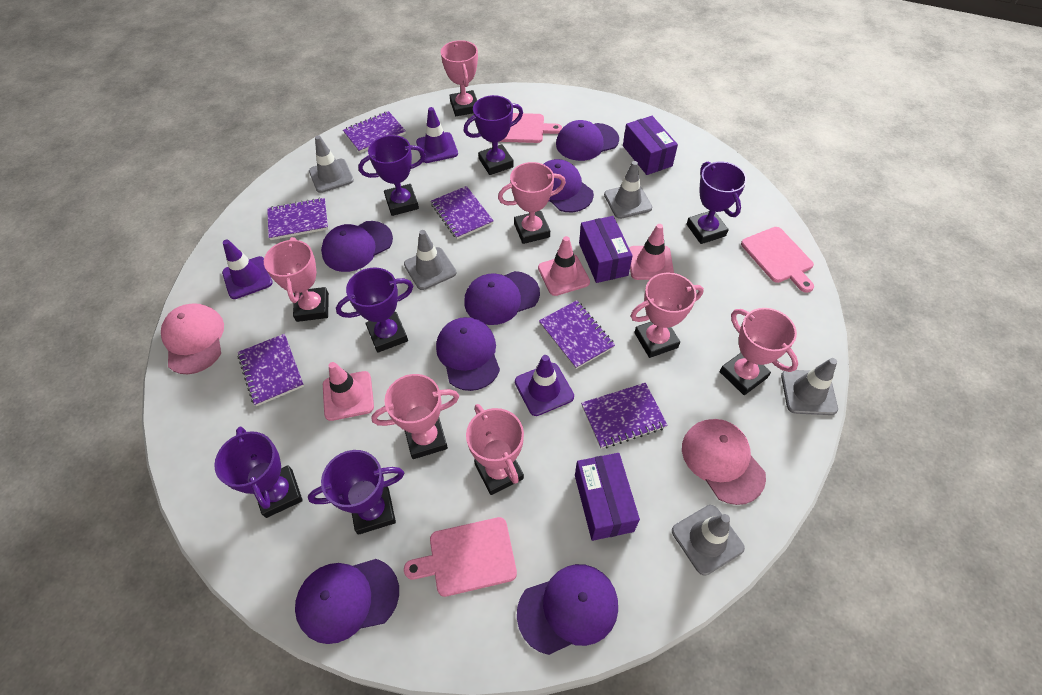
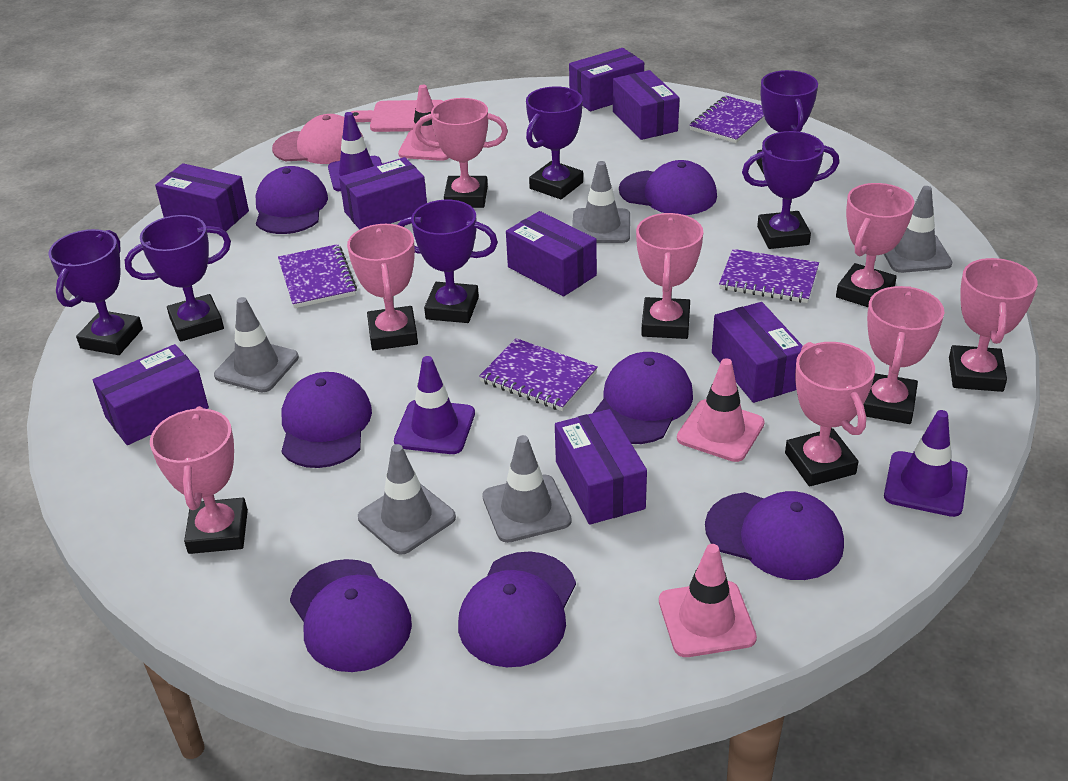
pink cap: [161,303,224,374] [682,419,766,505] = 2 -> [272,114,363,164] = 1
pink cutting board: [404,517,517,597] [499,113,562,143] [741,227,814,293] = 3 -> [351,100,443,132] = 1
pink trophy: [264,237,329,322] [371,374,459,459] [441,40,478,116] [466,404,524,495] [498,162,566,244] [631,272,704,358] [720,308,798,395] = 7 -> [150,406,248,554] [347,224,418,350] [415,98,508,208] [636,213,703,339] [785,342,875,486] [836,183,914,307] [863,286,944,424] [949,258,1038,392] = 8
purple box: [575,453,640,541] [579,216,633,283] [623,116,678,175] = 3 -> [93,344,209,445] [155,163,249,231] [339,157,427,230] [506,211,597,297] [555,409,647,525] [569,48,644,111] [613,70,679,140] [712,302,803,403] = 8
purple notebook: [238,334,304,406] [267,198,328,240] [343,111,406,153] [431,186,493,239] [539,300,615,369] [581,383,668,449] = 6 -> [278,244,357,308] [479,338,598,411] [689,96,765,143] [719,249,819,303] = 4

